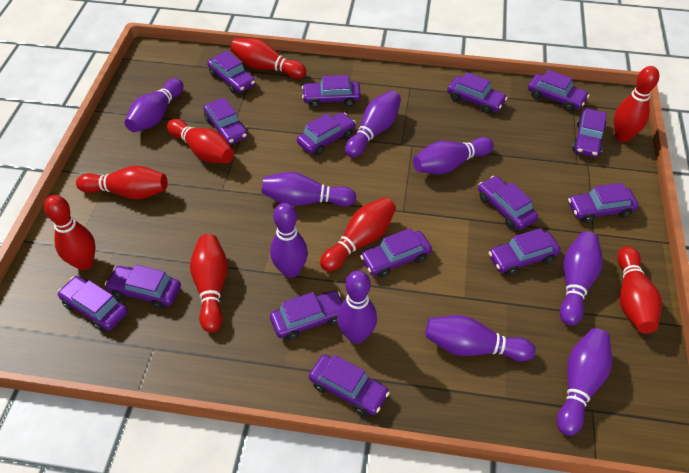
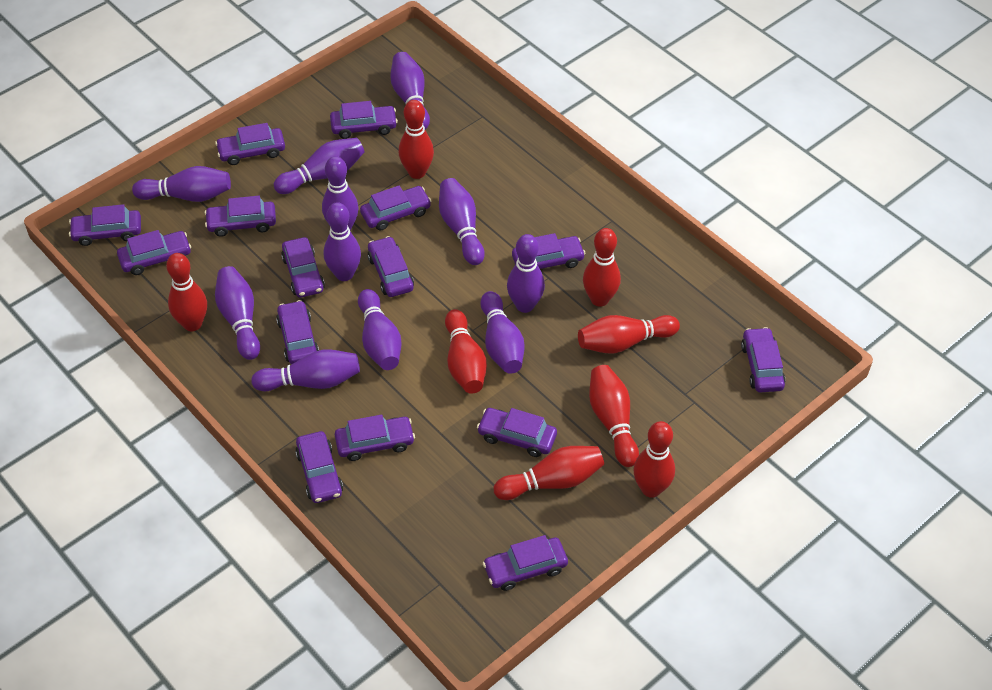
purple bowling pin: [125,78,183,132] [262,172,356,207] [270,203,308,278] [337,270,377,344] [345,90,401,158] [413,137,494,174] [425,315,536,362] [557,328,612,436] [560,231,603,326] = 9 -> [132,166,231,202] [215,266,260,360] [251,349,360,391] [274,138,364,194] [322,156,359,231] [324,202,361,281] [358,289,402,370] [390,52,430,129] [439,178,485,265] [480,291,525,374] [507,234,545,313] = 11

